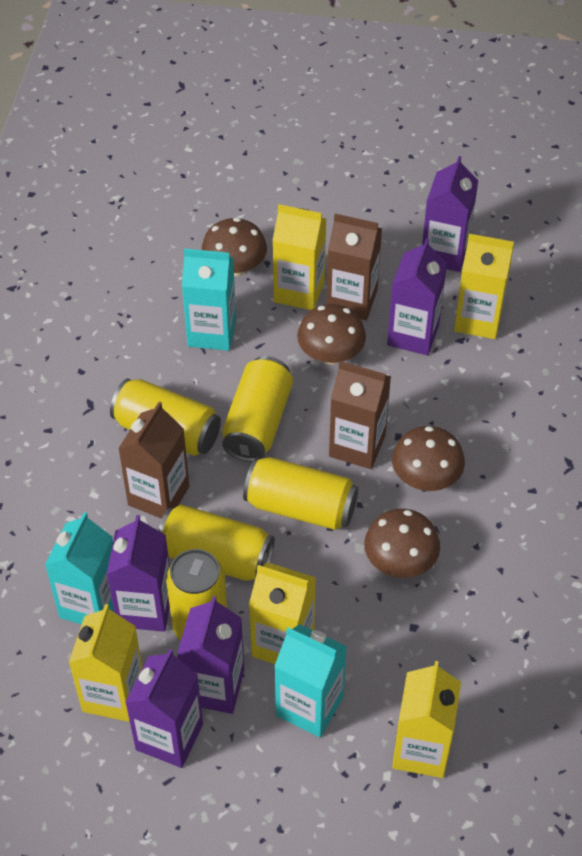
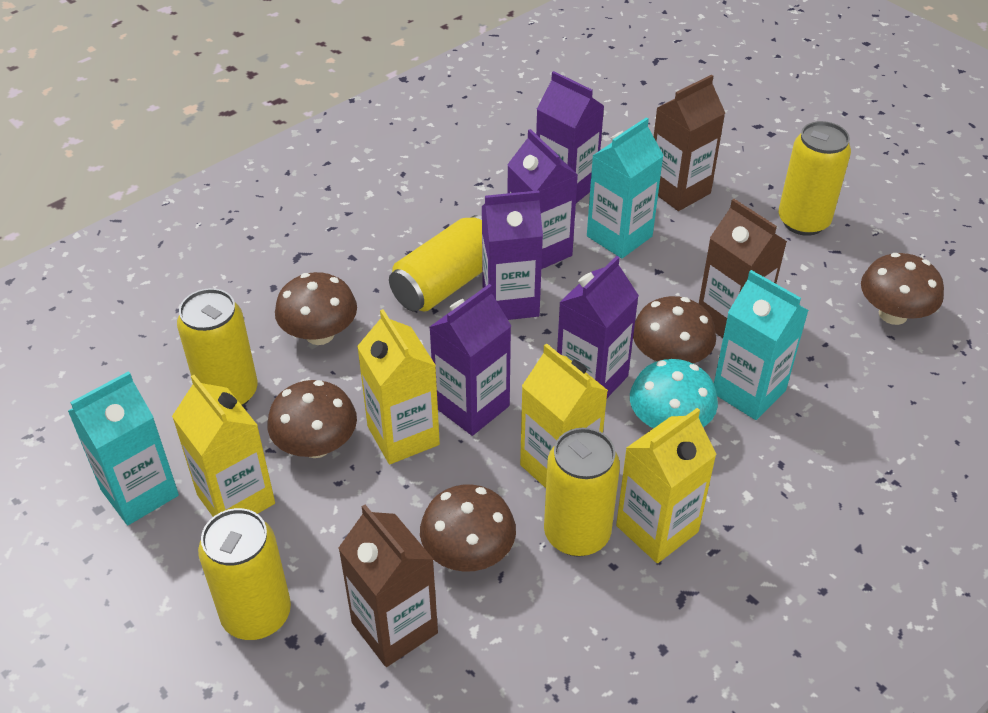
brown mushroom: [202,218,267,277] [297,304,366,364] [364,509,440,578] [392,426,465,491] = 4 -> [267,380,357,458] [275,272,357,345] [420,484,516,571] [633,296,716,363] [861,253,944,325] = 5
turquoise mushroom: none = 0 -> [630,359,718,428] = 1
yellow carton: [69,604,143,722] [249,562,316,664] [272,204,326,310] [392,661,461,778] [454,234,514,339] = 5 -> [172,375,275,517] [357,309,440,464] [520,344,608,488] [616,408,717,563] = 4

